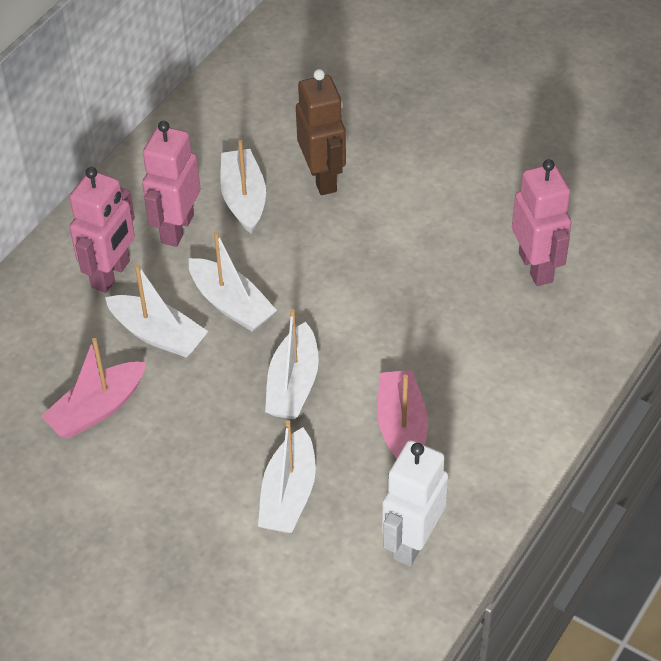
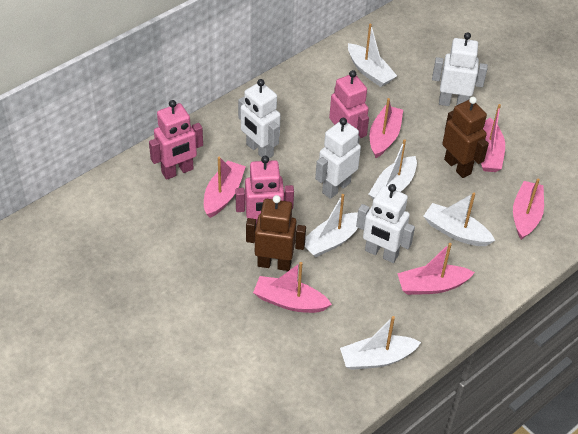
brown robot: [296,69,346,195] = 1 -> [246,195,306,271] [442,97,489,178] = 2
pink boat: [41,338,146,439] [377,370,428,459] = 2 -> [204,157,246,218] [253,262,332,313] [370,98,403,158] [397,243,475,295] [481,104,505,172] [513,178,544,240] = 6
white robot: [382,440,448,566] = 1 -> [238,79,281,158] [315,118,361,199] [356,184,415,263] [432,32,488,106] = 4

